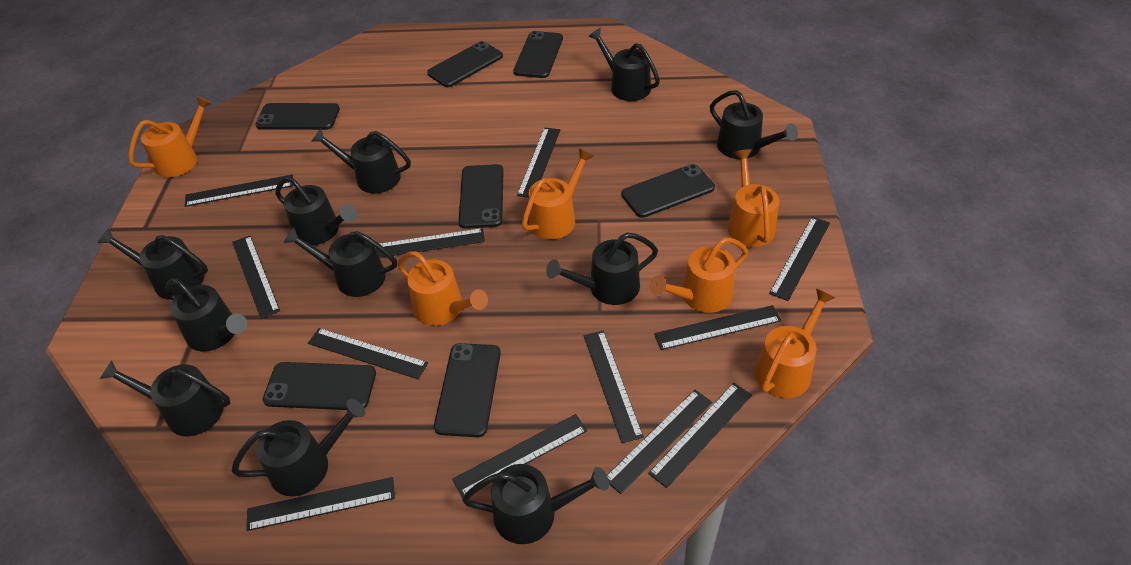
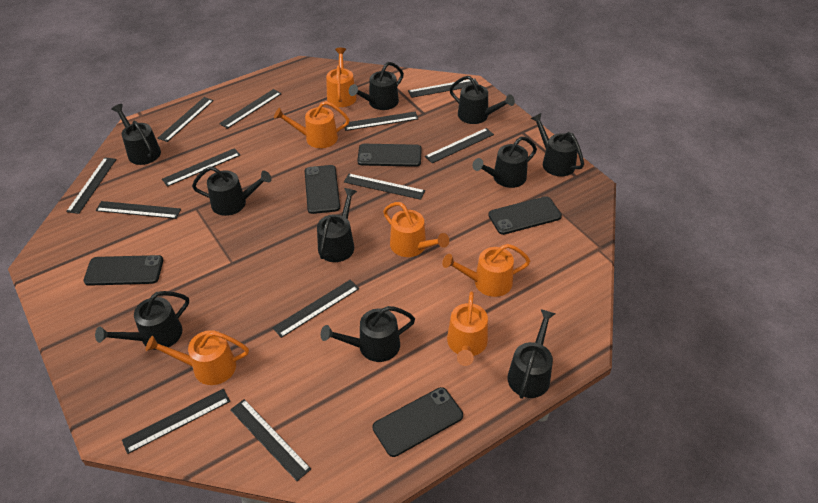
black phone: [255,103,340,130] [263,362,376,410] [427,41,503,87] [434,343,501,437] [459,164,504,229] [513,31,563,78] [622,164,715,218] = 7 -> [83,255,163,286] [305,165,340,214] [357,144,422,167] [373,387,463,457] [488,196,562,235] = 5
black watering can: [98,228,208,300] [100,360,231,437] [166,278,247,351] [231,399,366,496] [275,176,357,245] [284,227,397,297] [311,128,411,193] [462,464,609,544] [546,233,658,305] [588,28,660,101] [710,90,798,159] = 11 -> [95,291,189,350] [111,104,161,165] [192,166,272,216] [317,188,357,262] [321,306,415,362] [349,62,404,110] [449,76,515,124] [473,136,537,188] [507,309,556,399] [530,113,584,176] = 10

